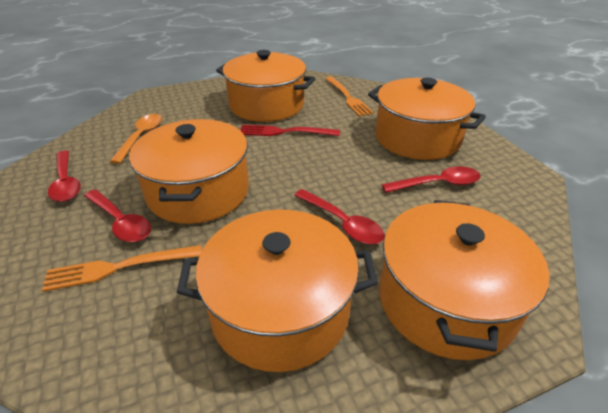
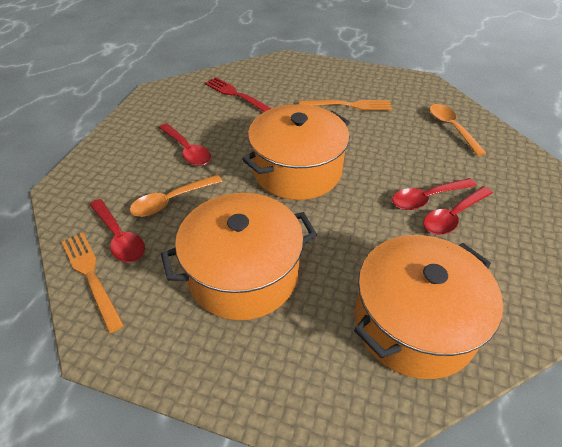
orange pot: [129,119,249,224] [177,210,378,372] [216,50,315,122] [368,78,486,160] [379,200,550,360] = 5 -> [161,193,317,320] [242,104,350,200] [354,235,503,379] = 3
orange spoon: [110,114,162,164] = 1 -> [130,175,223,217] [430,104,486,156] = 2

